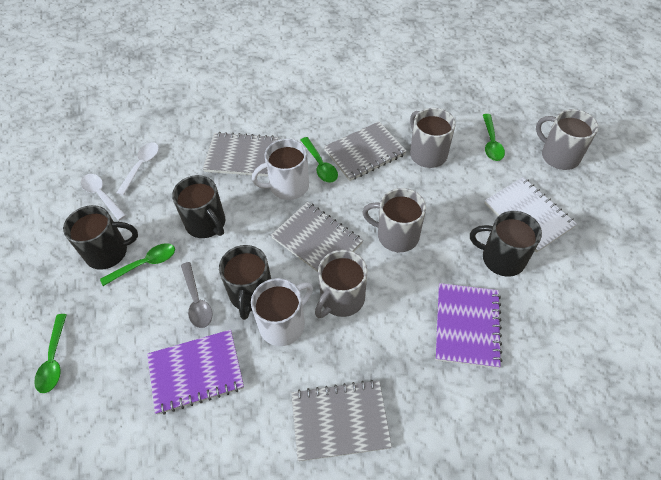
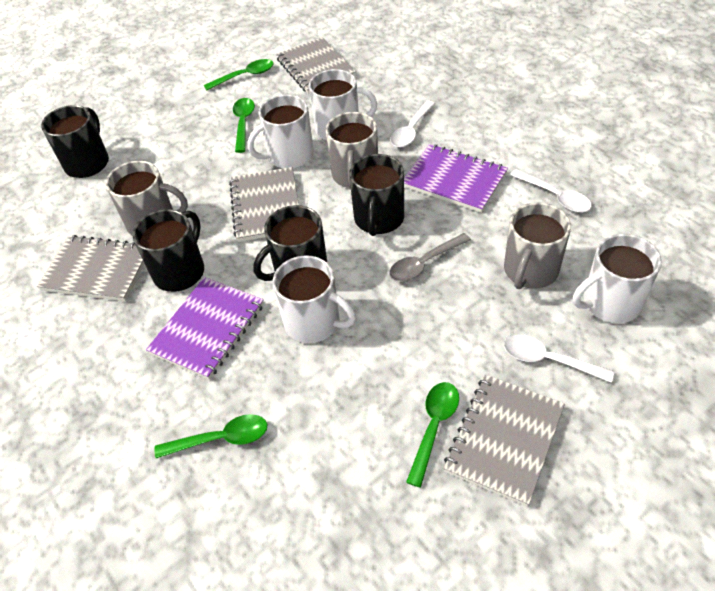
grey mug: [315,250,368,318] [362,188,426,252] [410,108,456,168] [536,109,598,170] = 4 -> [106,161,188,235] [326,112,378,188] [504,202,571,289] = 3
white mug: [251,278,313,346] [252,139,309,200] = 2 -> [248,95,314,169] [273,255,356,343] [309,69,377,140] [573,234,662,323] = 4
white notebook: [484,177,577,253] = 1 -> none = 0
white spoon: [81,174,126,221] [117,142,159,196] = 2 -> [390,101,435,147] [504,335,614,383] [510,169,592,212] = 3

